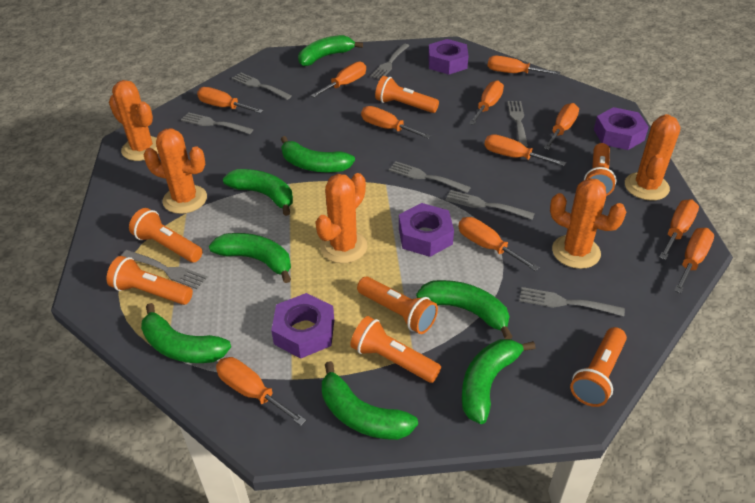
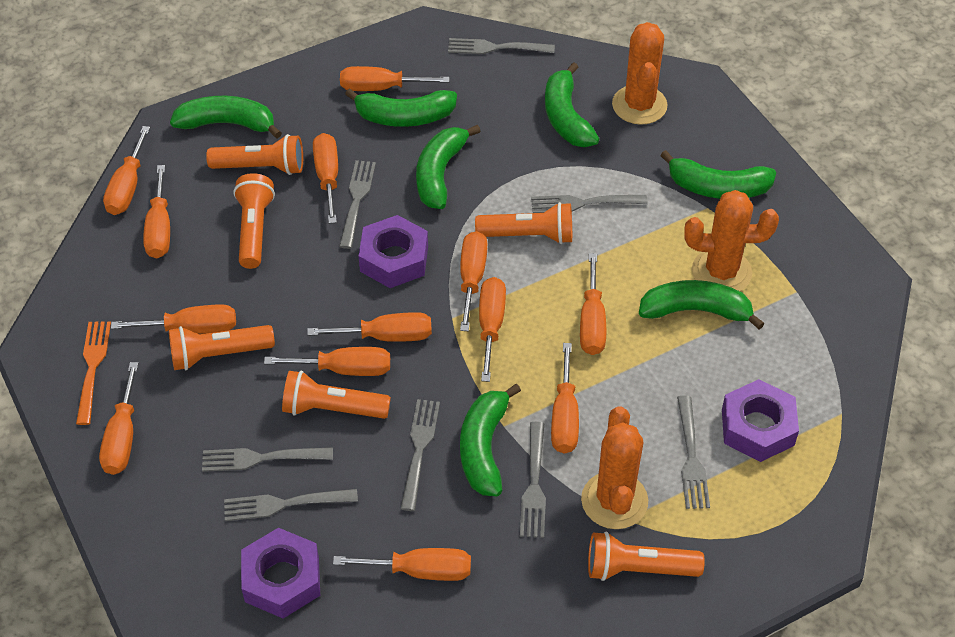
green banana: [141,303,231,363] [209,233,291,283] [223,169,293,216] [281,136,355,172] [298,35,363,66] [322,361,418,440] [416,280,513,339] [462,339,535,424] = 8 -> [170,96,282,138] [345,88,457,127] [416,125,481,209] [460,384,521,496] [545,62,599,147] [639,280,765,330] [660,150,776,199] = 7
orange cactus: [109,80,158,161] [144,128,207,214] [315,173,367,263] [550,178,626,269] [625,114,680,201] = 5 -> [581,407,648,529] [612,22,668,125] [684,190,779,291] = 3
orange flashlight: [106,256,193,305] [129,208,203,262] [350,316,441,383] [357,276,438,334] [375,76,439,113] [570,327,627,407] [584,143,617,196] = 7 -> [169,325,275,370] [206,134,303,175] [233,173,275,269] [282,371,391,419] [475,202,572,244] [588,532,705,581] = 6
orange fork: none = 0 -> [76,321,111,425] = 1
orange screwdriver: [197,87,263,114] [216,357,306,426] [311,61,366,98] [361,106,431,139] [458,217,540,271] [469,80,504,125] [484,134,566,166] [488,56,560,75] [544,103,579,150] [659,199,699,260] [674,228,714,293] = 11 -> [99,362,139,475] [103,126,150,215] [111,304,236,334] [143,165,170,258] [264,347,390,376] [307,312,432,342] [313,133,338,224] [333,548,471,581] [340,66,449,91] [460,231,487,331] [479,277,506,382] [551,343,579,453] [580,253,606,355] = 13
purple nut: [271,293,334,359] [399,203,454,257] [428,39,469,75] [594,107,649,150] = 4 -> [241,528,320,619] [359,215,428,288] [722,379,799,462] = 3

